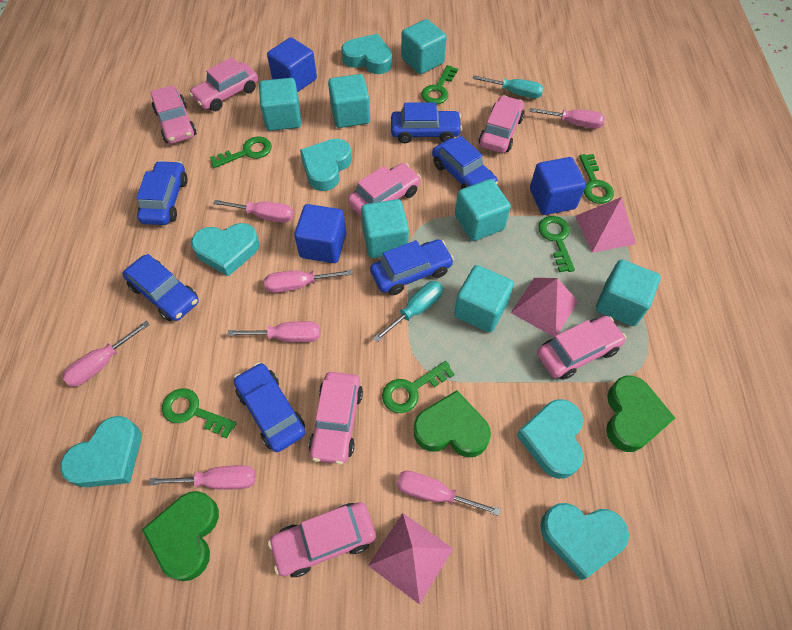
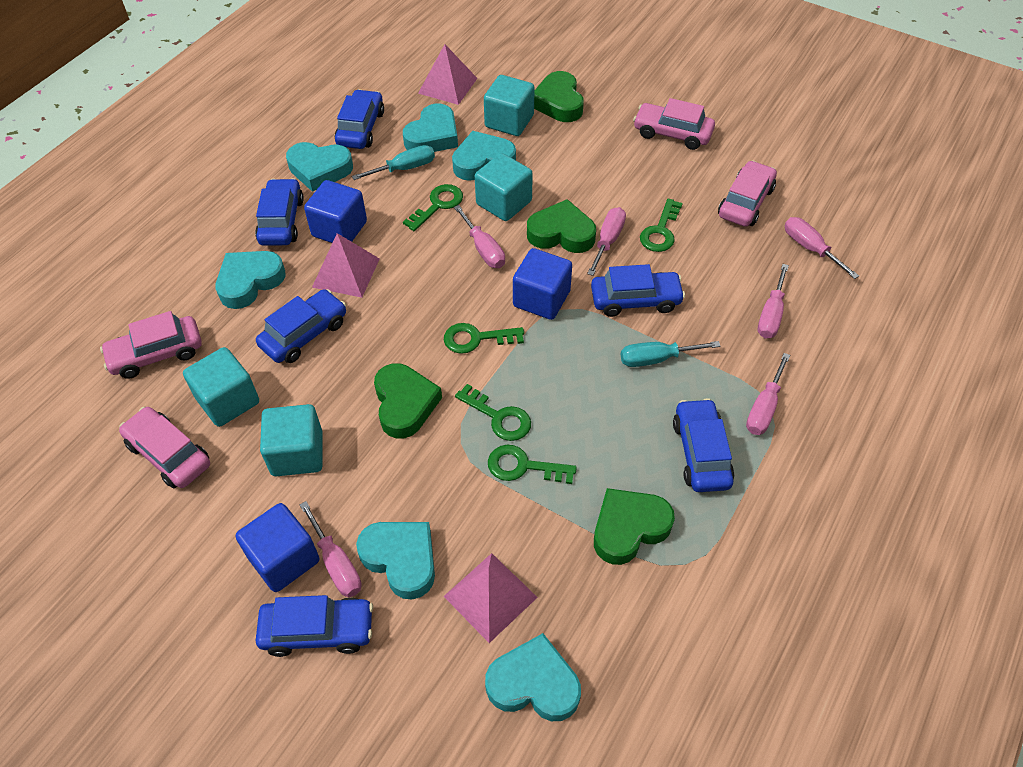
green heart: [142,491,219,581] [414,390,491,457] [606,376,675,452] = 3 -> [374,363,442,439] [527,199,596,253] [534,71,584,122] [594,488,675,565] = 4
green key: [162,389,237,438] [210,136,272,168] [382,361,455,413] [421,65,458,104] [538,216,575,272] [579,154,614,204] = 6 -> [403,184,463,231] [444,323,524,354] [455,384,531,441] [488,445,577,484] [640,198,683,252] = 5
pink car: [151,85,196,144] [189,57,258,111] [268,502,376,577] [309,372,363,465] [348,163,421,217] [479,95,525,153] [537,316,626,380] = 7 -> [100,311,202,379] [119,407,210,488] [633,98,715,150] [718,160,777,227] = 4
pink screwdriver: [62,321,150,387] [149,465,256,490] [213,200,294,223] [227,321,320,342] [264,270,353,293] [397,471,501,516] [529,108,605,129] = 7 -> [300,501,361,597] [454,205,505,268] [587,207,626,276] [746,353,790,435] [758,264,789,339] [785,217,859,279] = 6
turquoise cube: [259,78,301,131] [328,74,370,128] [361,199,409,258] [401,19,447,74] [454,265,514,332] [455,179,511,241] [596,259,661,326] = 7 -> [183,347,259,427] [260,404,323,476] [475,153,533,221] [484,75,535,136] = 4

